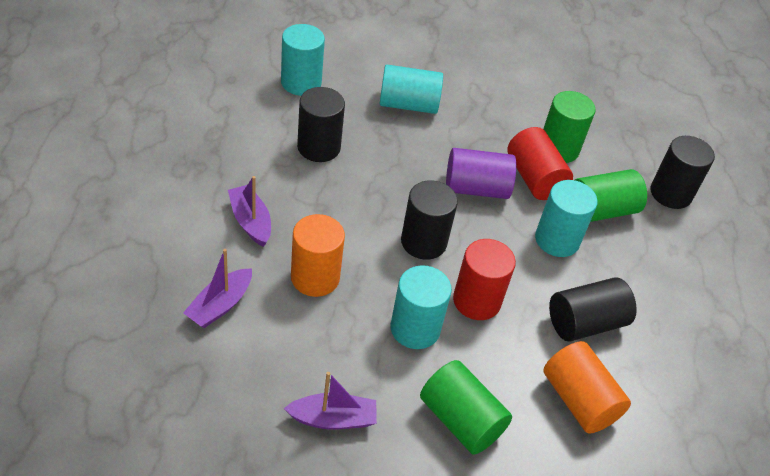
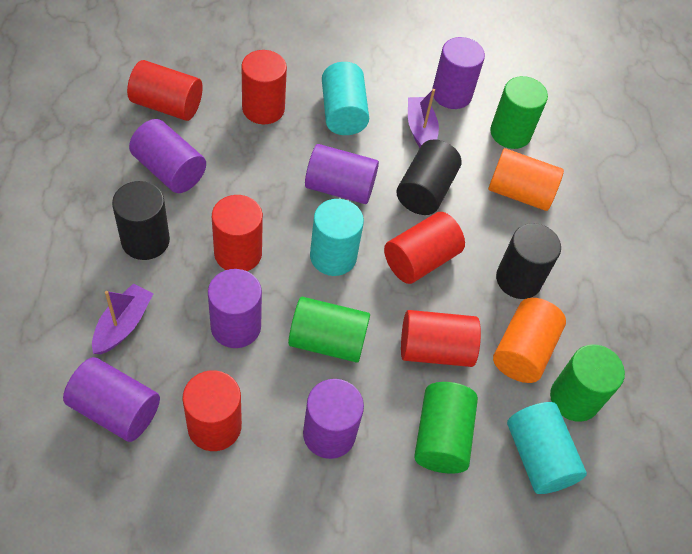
black cylinder: [297,87,345,162] [401,180,458,260] [549,277,637,342] [651,136,715,209] = 4 -> [112,181,170,260] [396,139,461,215] [496,223,561,299] = 3
green cylinder: [420,360,512,455] [543,91,596,163] [575,169,647,222] = 3 -> [288,297,370,363] [414,382,478,474] [490,76,548,149] [550,344,625,422] = 4
purple boat: [183,249,252,328] [228,176,271,247] [284,372,377,430] = 3 -> [92,283,153,354] [408,89,439,148] = 2
purple cylinder: [446,148,516,199] = 1 -> [63,357,160,442] [129,119,206,193] [208,269,262,348] [303,379,364,459] [305,144,379,204] [432,37,485,109] = 6
red cylinder: [453,239,516,320] [508,127,573,200] = 2 -> [127,60,203,121] [182,370,242,451] [212,195,263,271] [241,50,287,124] [384,212,465,284] [401,310,481,367] = 6
turquoise cylinder: [281,24,325,96] [380,65,443,114] [390,265,452,349] [535,180,598,257] = 4 -> [310,199,364,276] [322,62,369,135] [507,402,587,494] = 3

